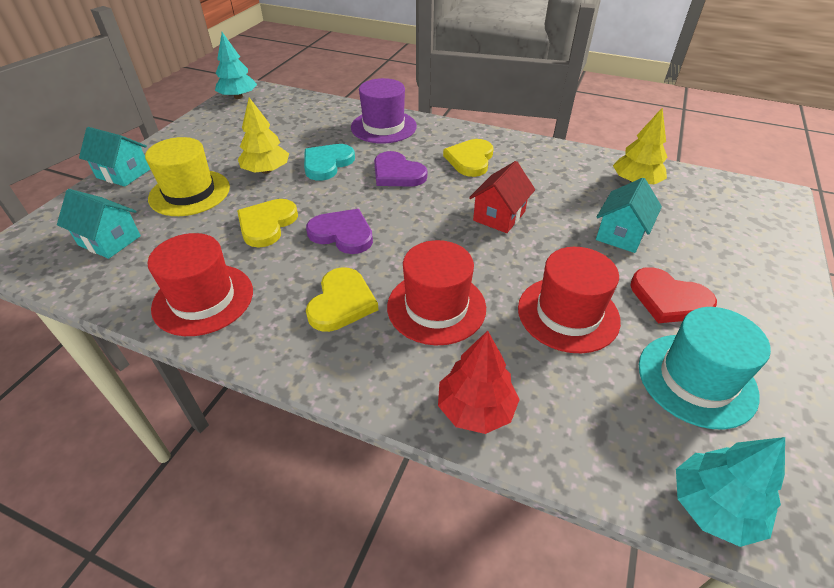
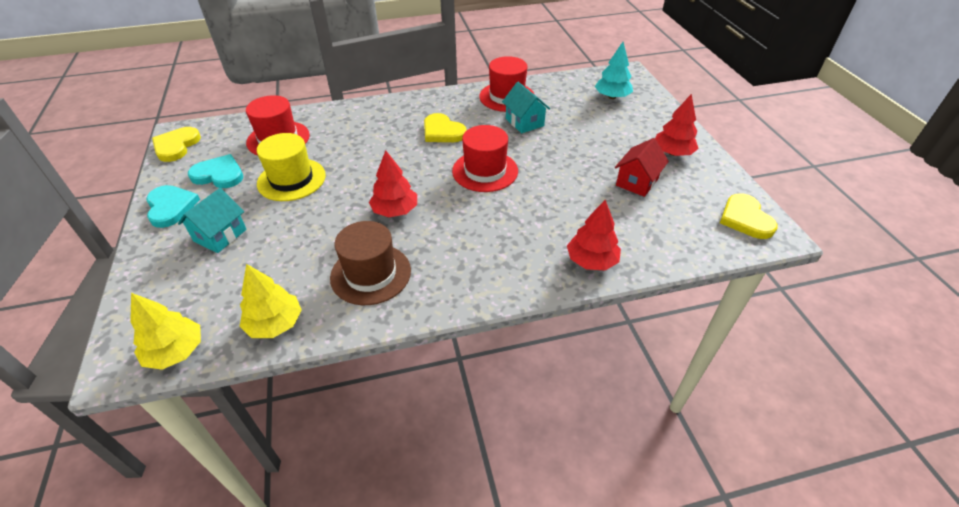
brown hat: none = 0 -> [330,221,411,305] = 1
purple hat: [351,78,417,144] = 1 -> none = 0
purple heart: [306,209,373,254] [374,151,427,187] = 2 -> none = 0
red heart: [630,267,717,323] = 1 -> none = 0
red tree: [438,331,520,434] = 1 -> [369,150,417,217] [567,200,621,271] [655,94,699,156] = 3
turquoise hat: [639,307,771,429] = 1 -> none = 0
turquoise heart: [304,144,355,181] = 1 -> [146,185,200,228] [188,154,243,188] = 2
turquoise house: [57,189,141,259] [79,127,150,187] [596,178,662,253] = 3 -> [178,188,247,253] [502,82,550,133] = 2
turquoise tree: [215,32,257,99] [676,437,785,547] = 2 -> [595,42,633,99] = 1

